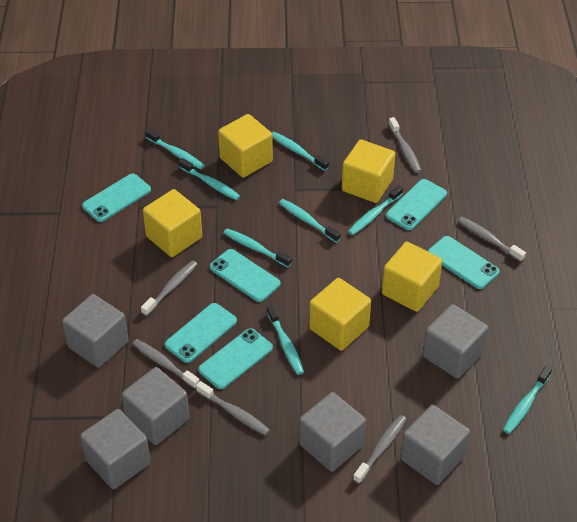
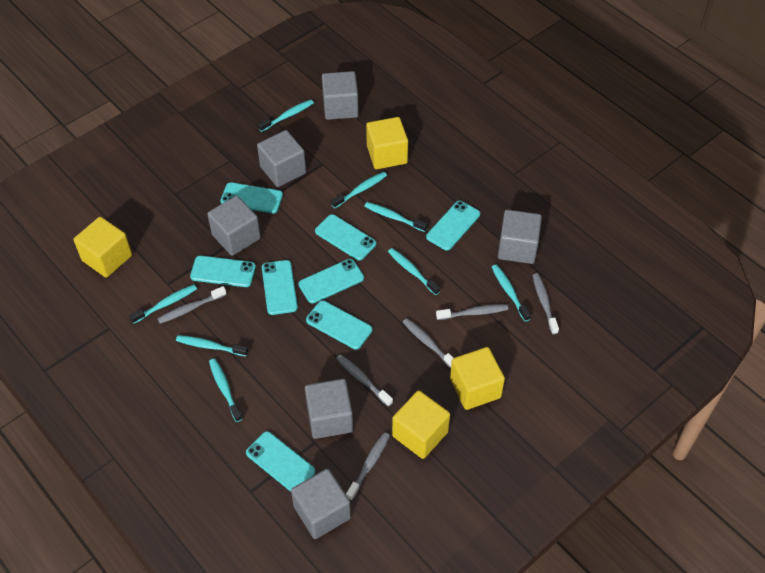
turquoise phone: [82,174,151,222] [165,303,237,363] [198,328,273,389] [210,249,280,302] [386,179,447,230] [428,236,500,289] = 6 -> [190,256,256,287] [220,182,283,213] [246,431,315,492] [262,260,298,315] [298,259,364,304] [306,300,372,349] [315,214,376,261] [426,201,480,251] = 8
yellow cube: [143,189,202,257] [218,114,273,178] [309,278,371,351] [342,139,395,203] [382,241,442,312] = 5 -> [74,217,132,278] [366,117,408,169] [392,390,450,459] [450,347,505,410] = 4

